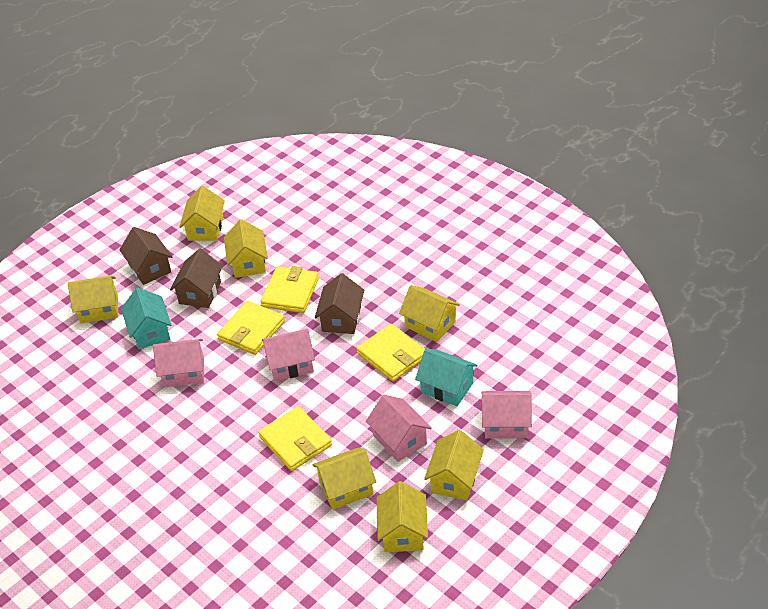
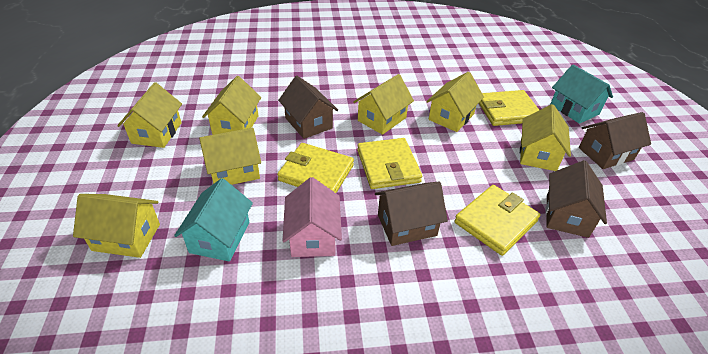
brown house: [119,227,173,285] [170,248,223,308] [315,273,364,334] = 3 -> [278,76,338,139] [375,181,448,246] [545,160,607,238] [579,112,651,169] = 4
pink house: [153,339,204,387] [262,329,315,381] [366,395,432,462] [482,391,532,439] = 4 -> [282,177,342,257] = 1

